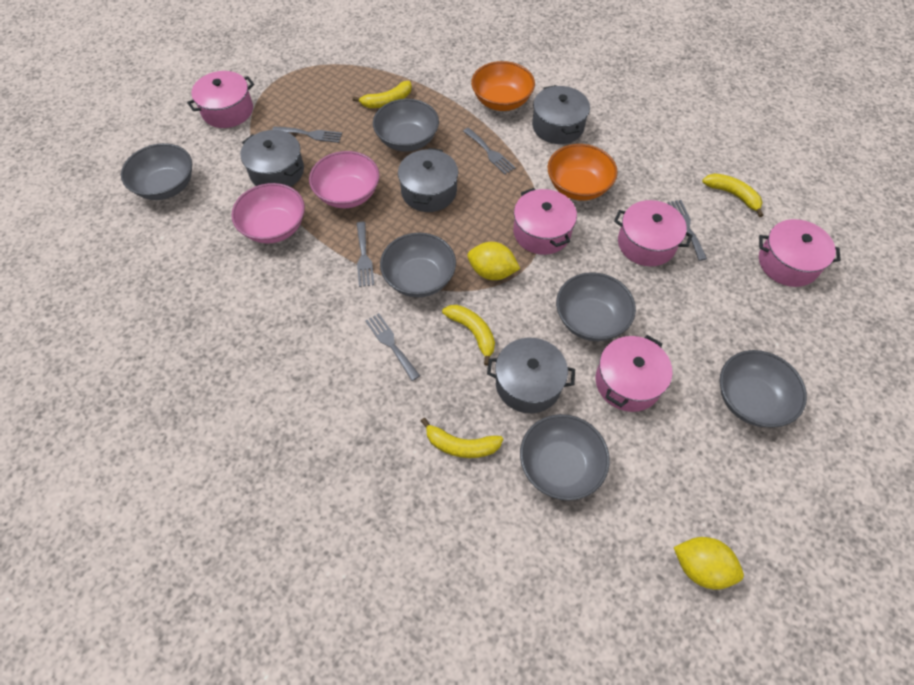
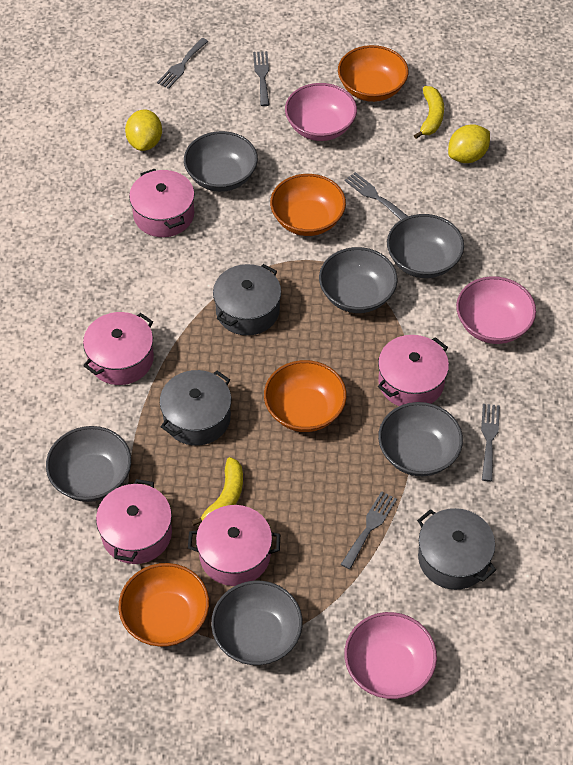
grey pot: [240,130,304,187] [398,148,458,212] [487,338,575,413] [532,85,590,144] = 4 -> [160,370,231,446] [213,264,281,336] [417,508,496,590] = 3
orange bowl: [471,61,535,111] [548,144,618,201] = 2 -> [119,563,209,647] [264,360,347,432] [270,174,346,236] [338,45,408,102] = 4
pink bowl: [231,183,305,243] [309,151,380,208] = 2 -> [285,83,357,141] [344,612,437,699] [456,276,536,344] = 3
yellow banana: [352,81,412,108] [421,418,503,458] [442,305,495,366] [702,173,764,217] = 4 -> [192,457,243,526] [414,86,444,139] = 2

